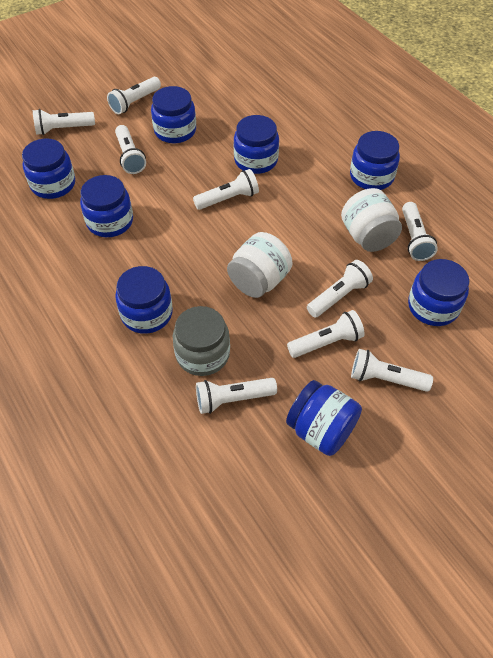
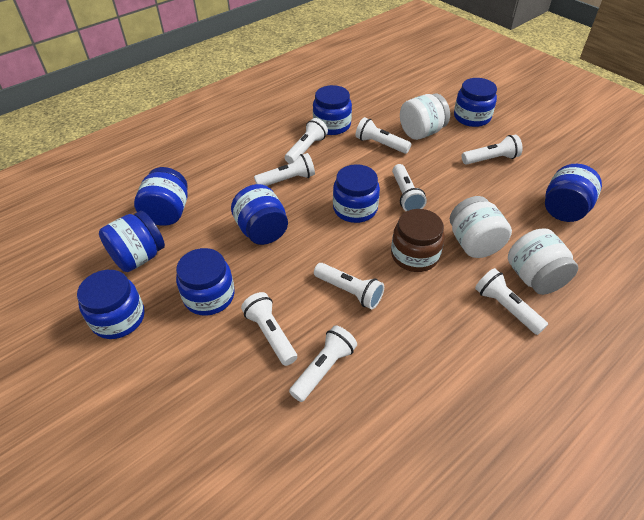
blue jar: [22,139,75,199] [80,175,133,237] [115,266,173,334] [151,86,196,143] [234,115,279,174] [286,380,362,456] [350,131,400,190] [408,259,469,326] = 8 -> [77,270,145,339] [99,211,165,272] [134,167,188,226] [176,248,235,316] [231,184,288,245] [313,85,352,135] [333,164,380,223] [454,78,497,127] [545,164,602,222] = 9
brown jar: none = 0 -> [391,209,445,272] = 1
grey jar: [173,306,230,376] = 1 -> none = 0
white jar: [227,232,293,298] [341,188,402,252] = 2 -> [400,93,450,140] [450,196,512,258] [508,228,578,295] = 3

